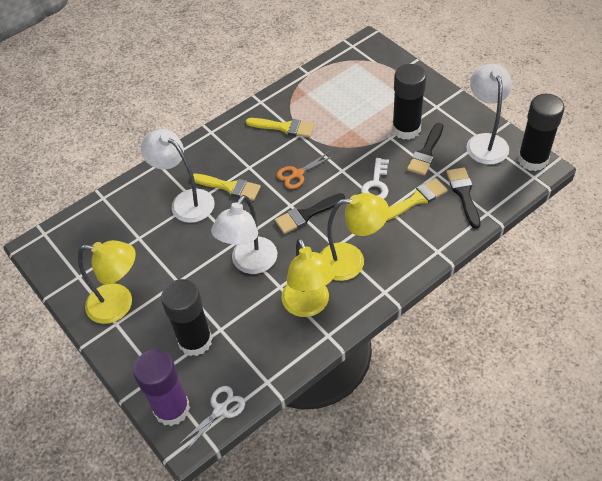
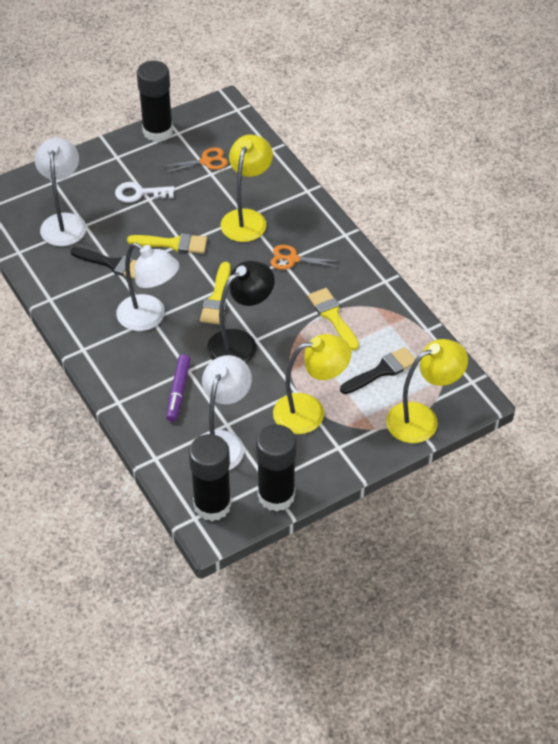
black brush: [275,193,345,234] [407,123,443,176] [446,167,481,229] = 3 -> [70,247,136,279] [340,347,416,394] = 2
black lamp: none = 0 -> [207,261,275,363] = 1
orange scissors: [277,152,334,189] = 1 -> [162,147,228,173] [271,245,338,270] = 2
purple glue stick: [133,350,190,426] = 1 -> none = 0
purple marker: none = 0 -> [166,354,191,422] = 1
white scissors: [180,386,245,450] = 1 -> none = 0

